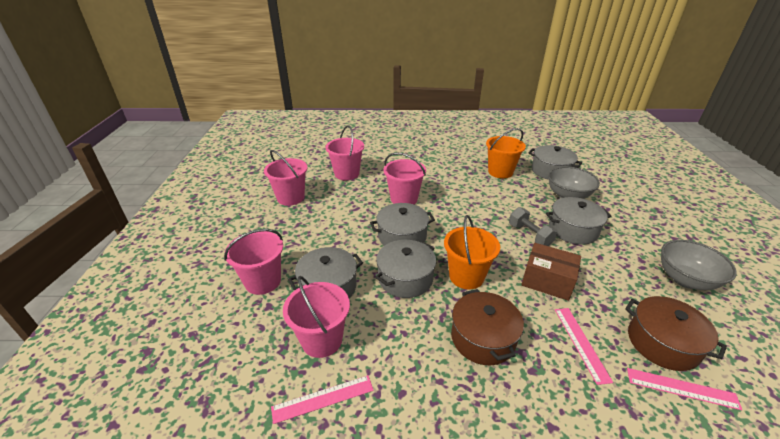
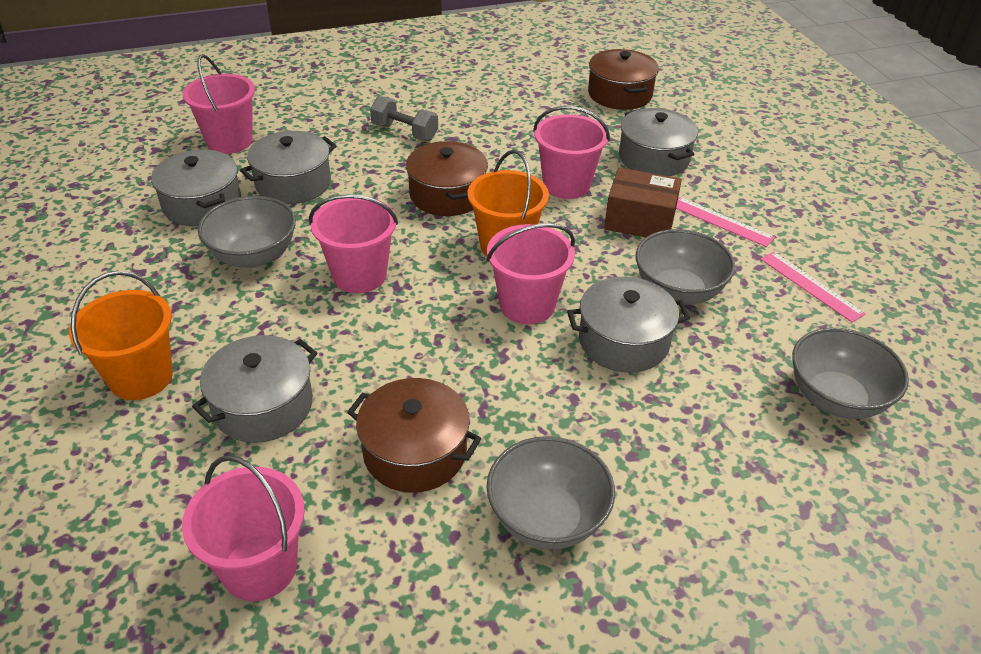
brown pot: [451,289,524,365] [625,296,727,371] = 2 -> [347,378,481,493] [406,141,488,216] [588,49,659,110] = 3
grey bowl: [548,166,600,199] [661,240,737,290] = 2 -> [198,196,296,268] [486,436,615,549] [636,229,735,305] [792,328,909,419] = 4
pink ruler: [271,375,374,424] [555,308,613,385] [627,368,742,410] = 3 -> [676,197,775,247] [760,252,866,323] = 2

